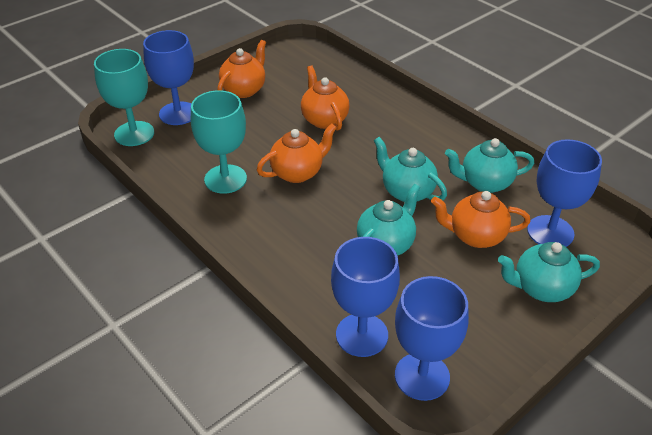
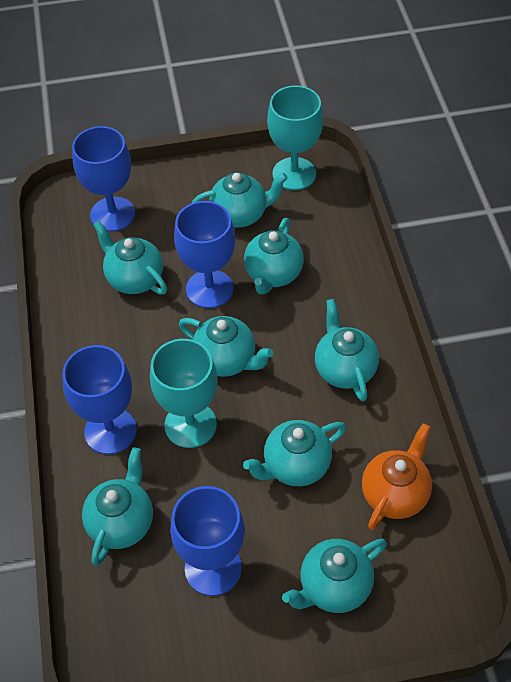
orange teapot: [217,40,266,98] [257,124,337,183] [301,66,350,131] [431,191,531,248] = 4 -> [362,423,432,530] = 1
turquoise teapot: [357,184,420,256] [374,137,447,202] [445,138,534,193] [498,242,600,302] = 4 -> [82,447,153,566] [93,221,167,295] [179,316,273,377] [192,172,288,228] [243,420,346,486] [244,218,304,295] [282,539,387,613] [315,299,379,401] = 8

